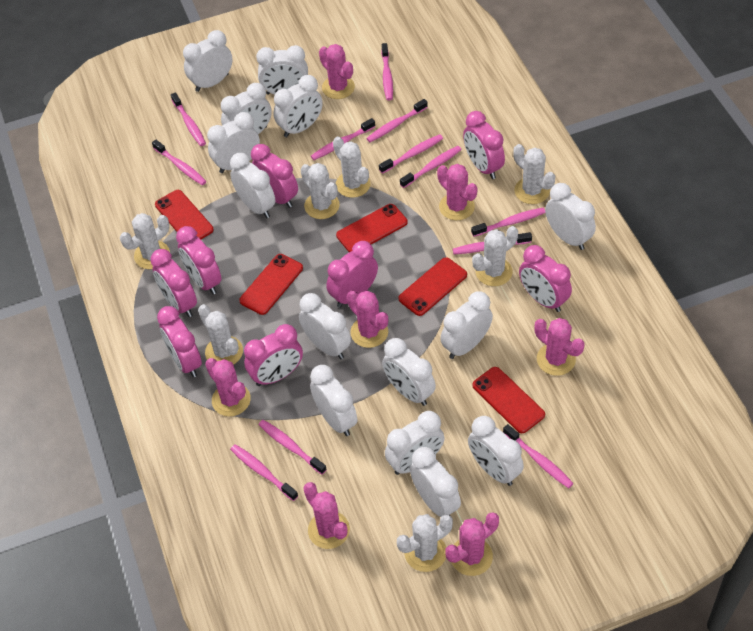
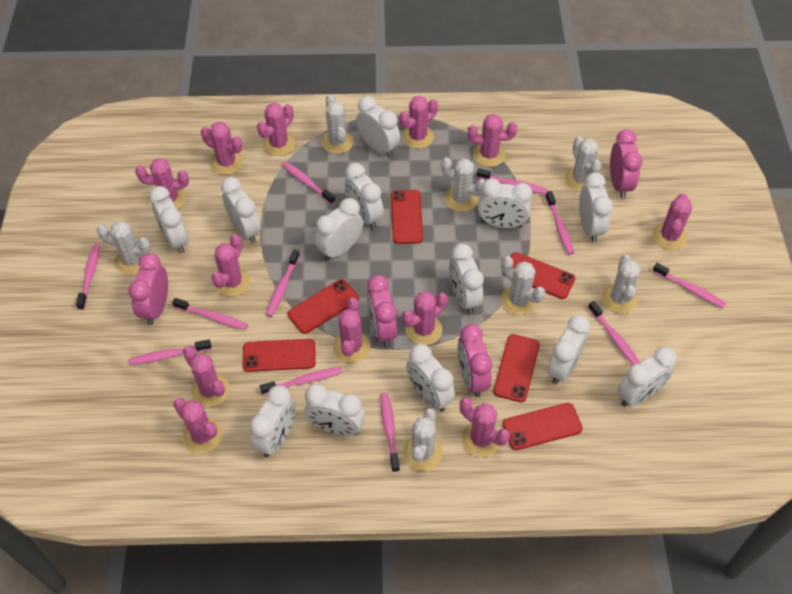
pink cactus: [205,358,251,416] [303,482,350,549] [319,44,355,99] [347,290,388,348] [437,164,478,220] [445,512,499,576] [535,318,584,376] = 7 -> [135,158,189,209] [173,398,222,454] [183,346,230,407] [201,122,243,175] [211,234,250,297] [257,103,295,156] [333,298,370,363] [399,96,438,149] [402,291,448,345] [460,397,510,457] [468,114,517,167] [652,193,692,250] = 12
pink clock: [150,249,197,317] [157,306,202,377] [176,226,221,295] [244,324,303,386] [251,144,298,208] [326,241,378,308] [463,111,505,179] [519,245,572,312] = 8 -> [128,253,168,325] [367,275,397,347] [458,324,492,397] [610,130,643,198] = 4
pink toothbrush: [152,140,207,185] [171,92,206,146] [230,444,298,501] [259,420,327,475] [311,118,375,160] [366,99,428,142] [379,134,443,174] [381,43,393,100] [400,146,462,188] [453,232,532,254] [471,208,545,237] [503,424,574,488] = 12 -> [76,244,100,310] [129,340,212,365] [172,298,248,330] [260,367,343,395] [266,249,300,317] [282,161,335,204] [381,393,400,472] [477,168,548,195] [545,191,574,255] [588,301,640,365] [653,263,726,308] = 11
red phone: [155,190,214,239] [239,254,303,315] [336,204,407,252] [398,257,467,316] [472,367,545,433] = 5 -> [243,339,316,372] [288,279,359,334] [391,190,423,244] [494,334,540,403] [503,252,575,299] [503,403,583,450] = 6
white clock: [183,30,232,92] [207,112,260,173] [221,83,272,134] [230,153,275,218] [256,45,308,95] [273,75,323,137] [299,293,351,359] [310,365,357,436] [382,338,436,406] [385,411,445,475] [410,447,461,517] [440,291,493,359] [468,416,524,486] [545,183,596,250] = 14 -> [149,186,188,254] [221,177,261,243] [249,385,296,457] [304,384,365,436] [315,198,363,261] [344,163,384,229] [356,96,400,157] [406,344,455,412] [449,243,484,314] [478,179,532,228] [547,315,590,384] [579,172,613,242] [618,347,676,407] = 13

